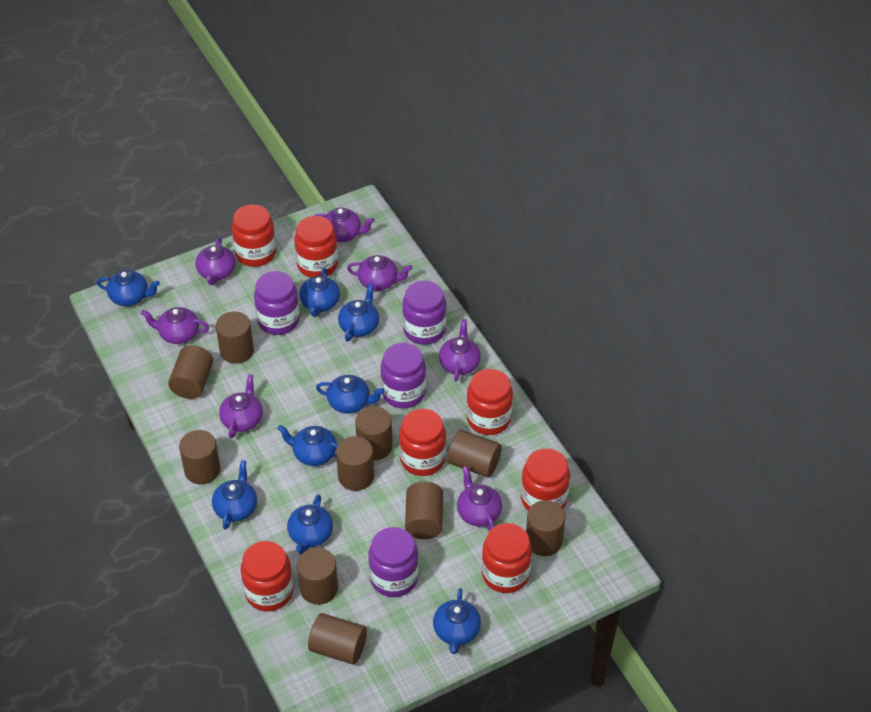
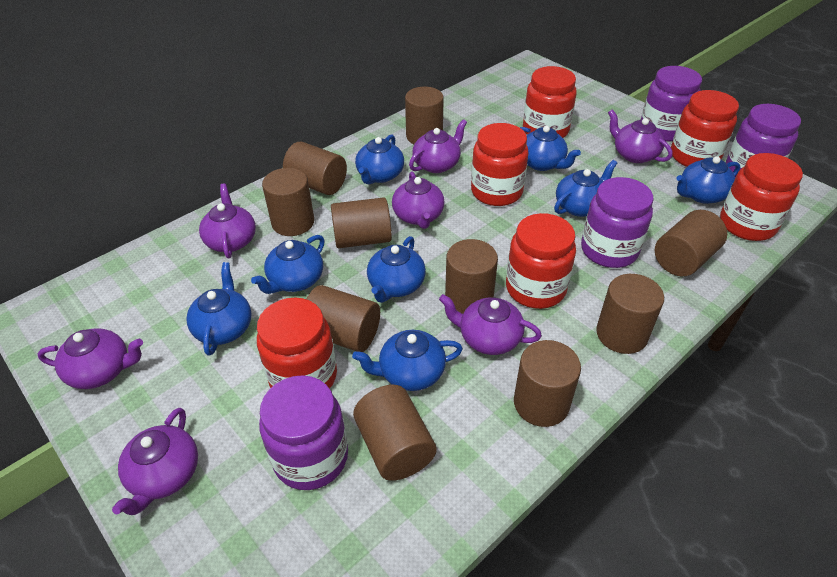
red jar: [232,204,276,267] [241,541,293,611] [294,216,338,278] [399,409,446,476] [466,369,513,435] [482,523,532,593] [521,448,570,510] = 7 -> [257,298,337,389] [471,123,529,206] [506,213,576,309] [523,66,577,138] [671,90,739,167] [720,153,803,241] = 6

